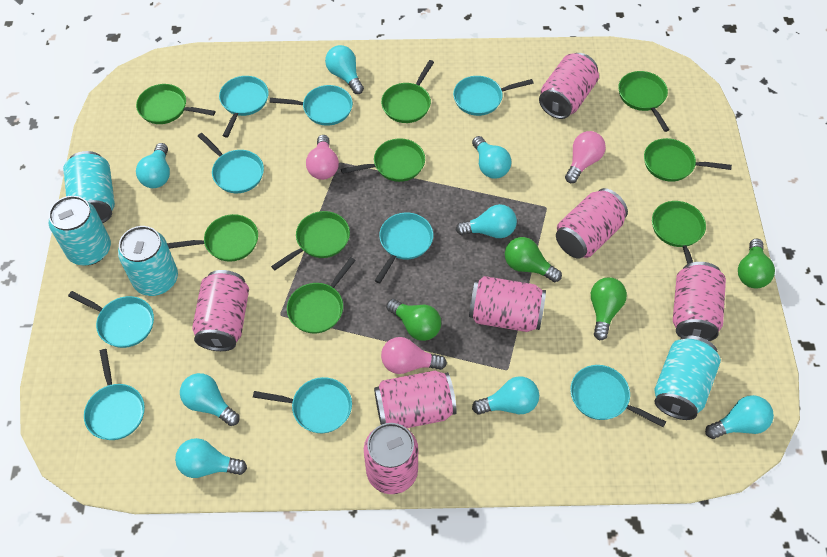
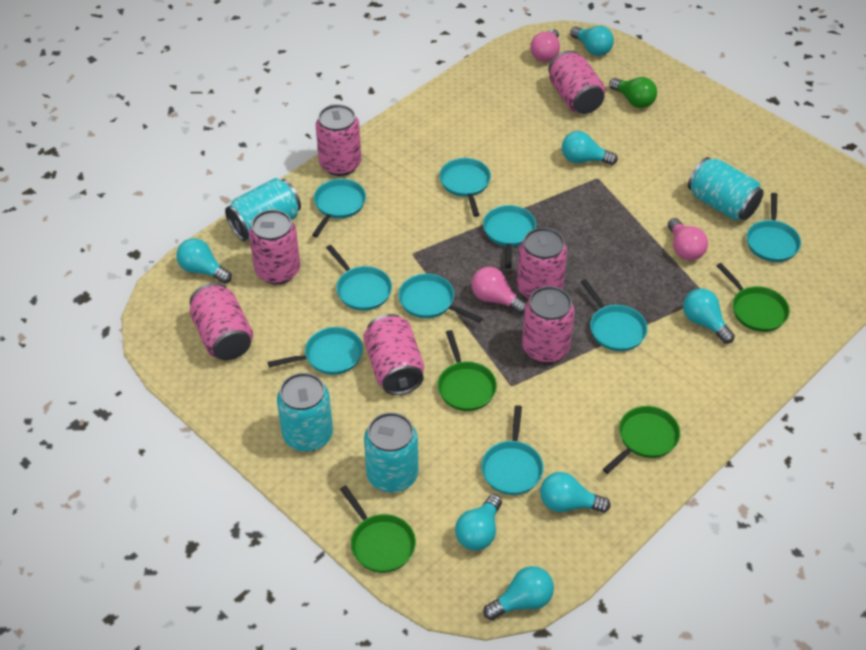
green light bulb: [386,299,441,341] [505,237,562,282] [591,277,627,340] [738,239,775,288] = 4 -> [609,77,657,108] = 1
green pan: [136,84,215,124] [167,214,258,262] [271,211,350,270] [287,257,356,333] [341,138,425,182] [381,60,434,123] [618,71,669,132] [644,138,732,182] [652,201,706,264] = 9 -> [340,485,416,573] [438,330,497,411] [603,406,680,474] [716,263,790,332] = 4
turquoise light bulb: [136,143,170,188] [175,438,247,478] [180,373,239,426] [325,45,364,94] [456,204,517,238] [472,136,512,179] [472,376,539,415] [705,395,774,439] = 8 -> [176,238,232,284] [455,494,502,551] [483,566,554,620] [540,472,611,513] [562,131,618,165] [570,26,614,56] [683,289,735,344] = 7

